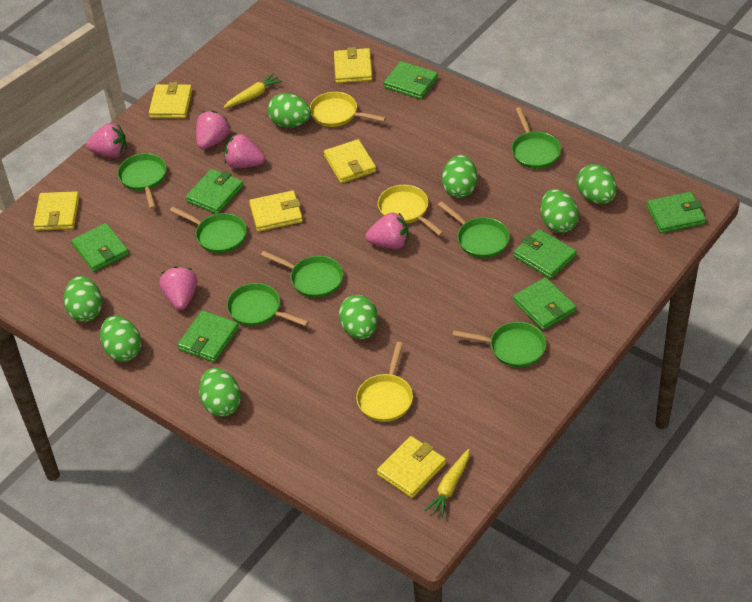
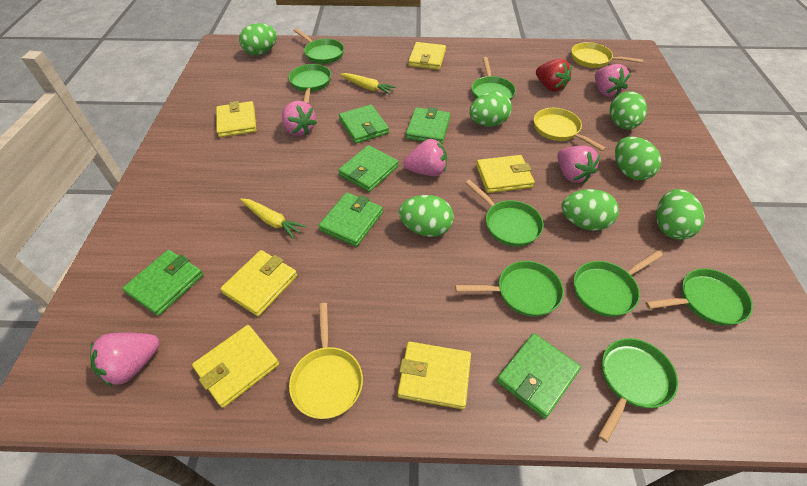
green egg: [64,276,102,322] [100,316,142,362] [199,368,241,417] [267,93,311,128] [339,295,378,339] [442,155,478,198] [540,189,579,233] [576,164,617,204] = 8 -> [239,23,277,55] [399,195,454,237] [469,91,512,127] [562,189,619,231] [609,91,647,129] [615,137,662,180] [656,189,705,240] = 7
green pan: [117,153,167,209] [170,207,247,253] [227,283,309,326] [261,251,343,298] [438,201,510,258] [452,322,546,367] [511,107,561,169] = 7 -> [288,64,331,104] [293,28,344,64] [455,261,564,317] [465,180,544,247] [472,57,516,101] [574,250,663,317] [598,338,678,443] [645,268,753,326] = 8
green wallet: [71,223,129,272] [177,310,239,362] [186,169,243,214] [384,61,438,99] [513,277,576,330] [514,229,577,279] [647,192,706,233] = 7 -> [122,250,203,316] [318,192,383,247] [338,145,399,192] [339,105,389,144] [406,107,451,144] [497,333,581,419] = 6
red strawberry: none = 0 -> [536,59,572,92] = 1

